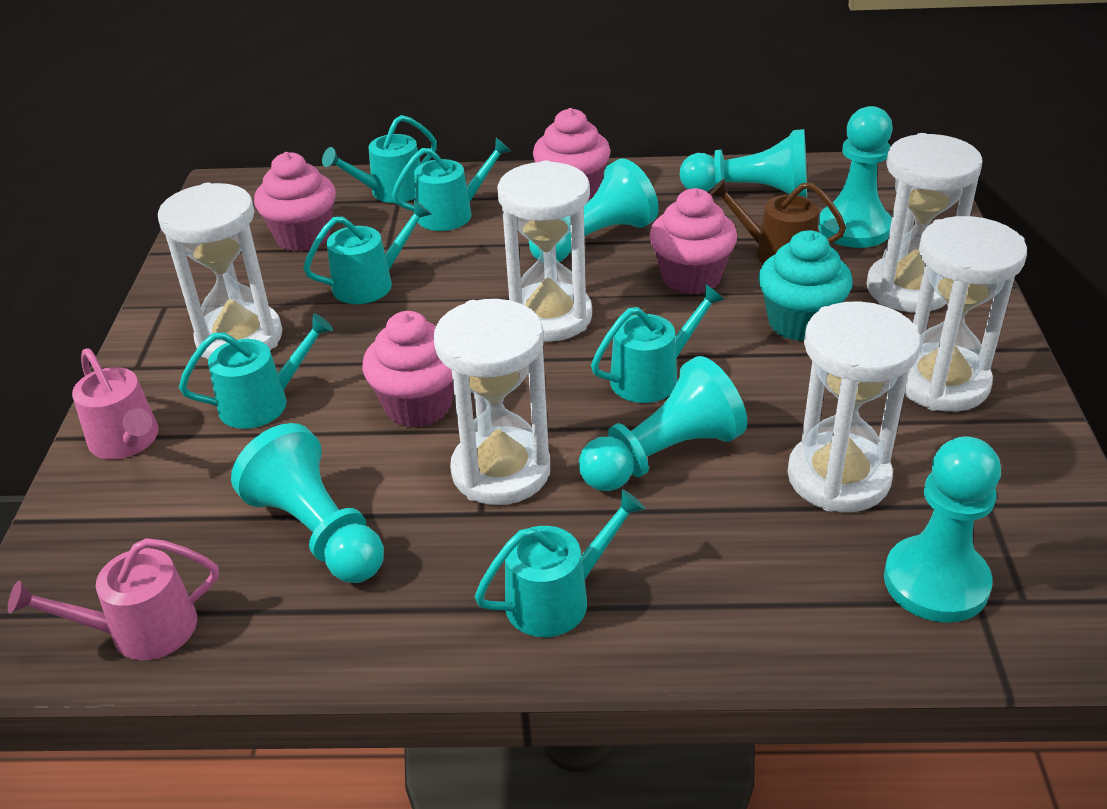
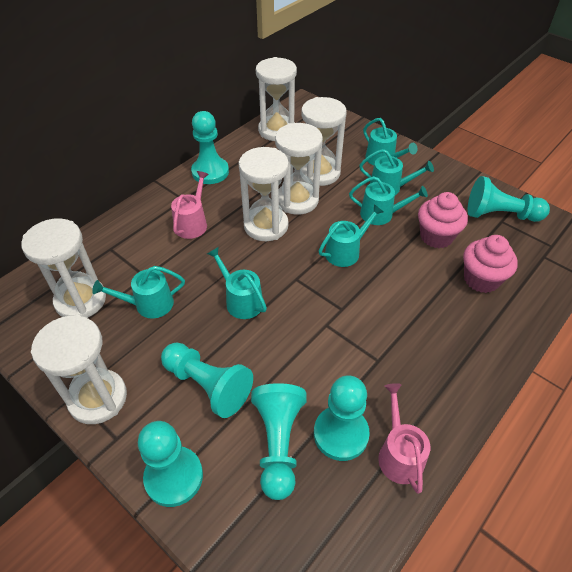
brown watering can: [710,179,846,264] = 1 -> none = 0
pink cupcake: [254,152,336,252] [362,311,454,428] [533,108,611,201] [649,188,737,294] = 4 -> [418,192,468,248] [463,235,518,293] = 2
turquoise cupcake: [758,230,853,342] = 1 -> none = 0

